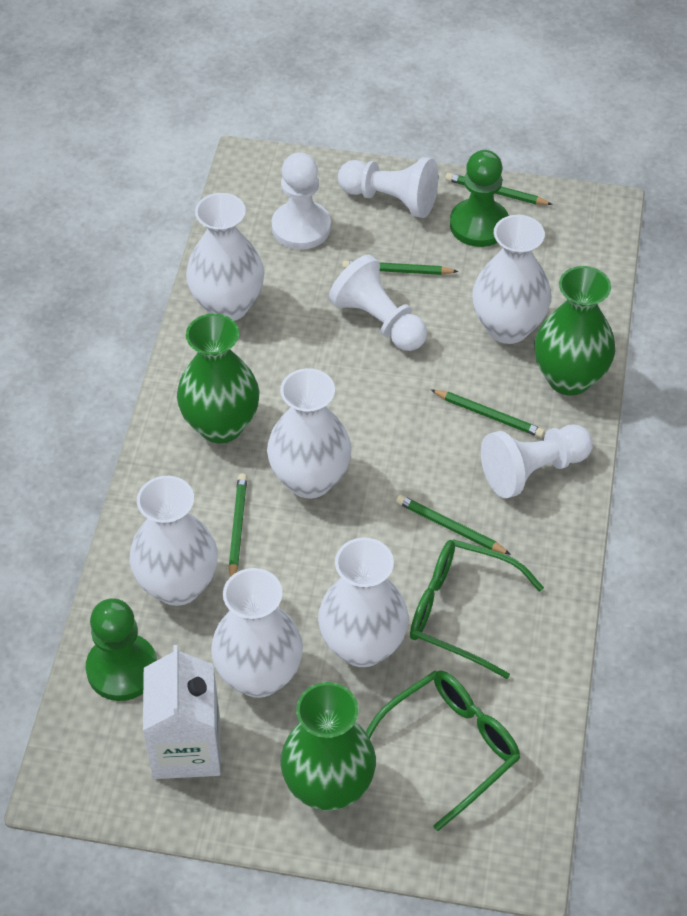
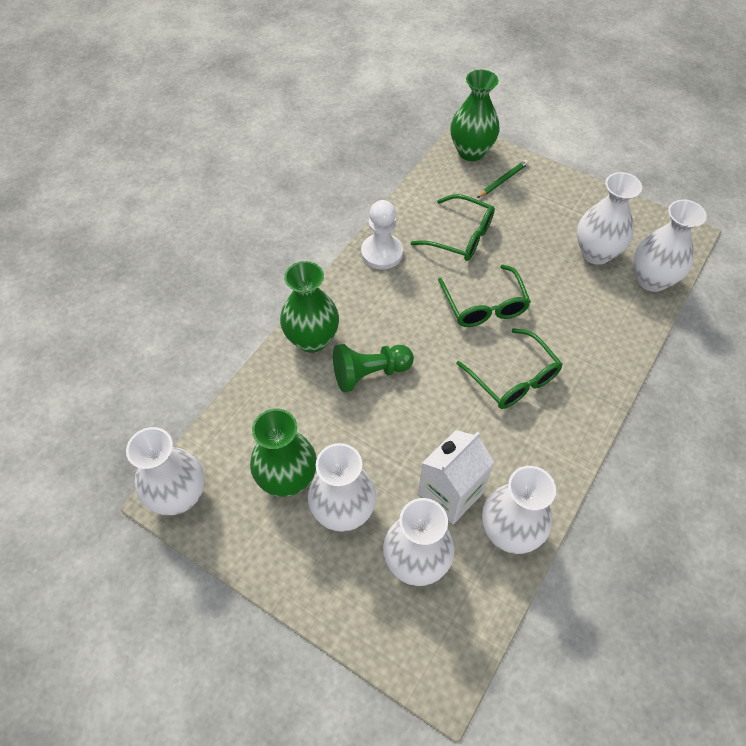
green glasses: [366,671,520,831] [410,539,544,679] = 2 -> [410,194,495,261] [438,265,531,327] [456,328,562,409] = 3
green pawn: [86,598,157,701] [450,150,509,247] = 2 -> [333,344,414,392] = 1
green pencil: [229,473,247,577] [342,261,459,275] [396,495,511,555] [431,390,545,438] [445,173,553,205] = 5 -> [477,160,529,198] = 1
white pawn: [272,152,331,250] [328,255,427,351] [338,157,438,218] [481,425,593,498] = 4 -> [361,200,403,270] = 1

